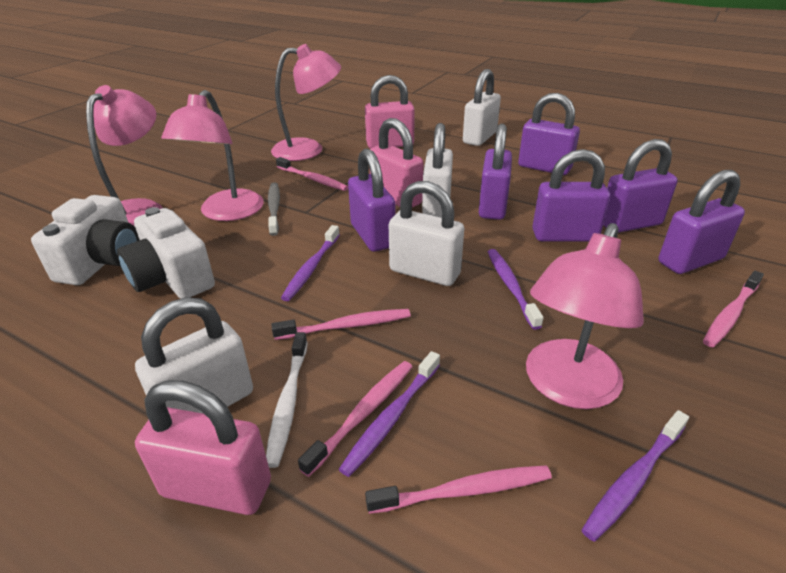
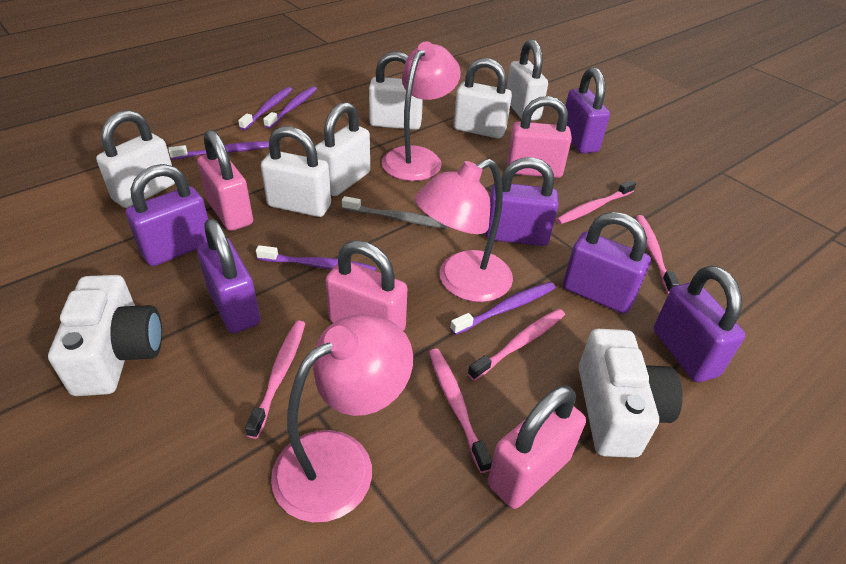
pink lamp: [86,85,163,227] [161,90,264,221] [271,44,341,161] [526,223,644,409] = 4 -> [271,314,413,523] [382,41,461,181] [415,159,513,302] = 3
pink padlock: [135,380,271,515] [365,75,415,149] [370,118,423,207] = 3 -> [197,130,253,231] [325,240,408,331] [488,385,586,509] [507,96,572,178] = 4
purple toothbrush: [281,225,340,301] [339,351,440,477] [488,249,543,330] [582,410,689,542] = 4 -> [169,141,269,160] [238,87,292,130] [256,245,376,271] [263,86,317,129] [450,282,556,335] = 5
white padlock: [135,297,253,414] [389,181,464,286] [422,123,453,218] [463,69,501,146] = 4 -> [96,110,175,208] [261,126,331,217] [315,102,370,196] [369,51,423,130] [454,58,512,138] [507,39,548,121] = 6
white toothbrush: [266,332,308,468] = 1 -> none = 0

